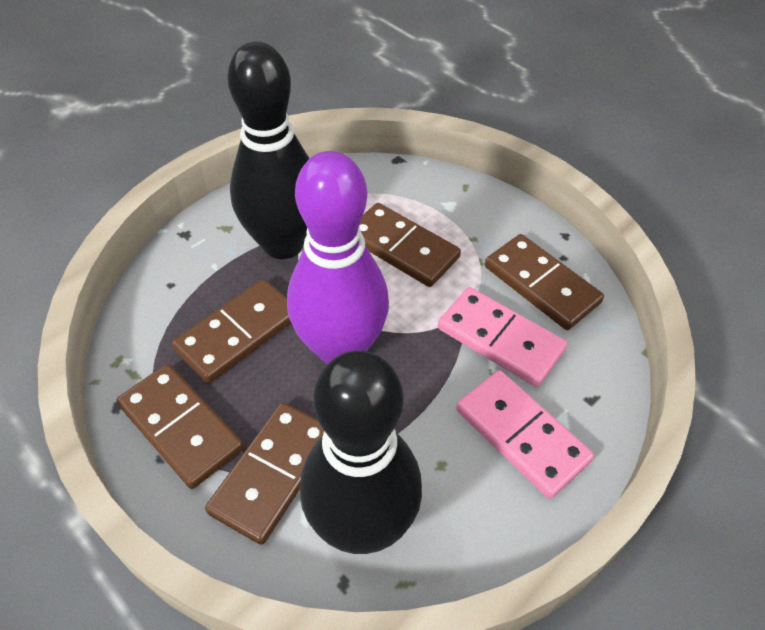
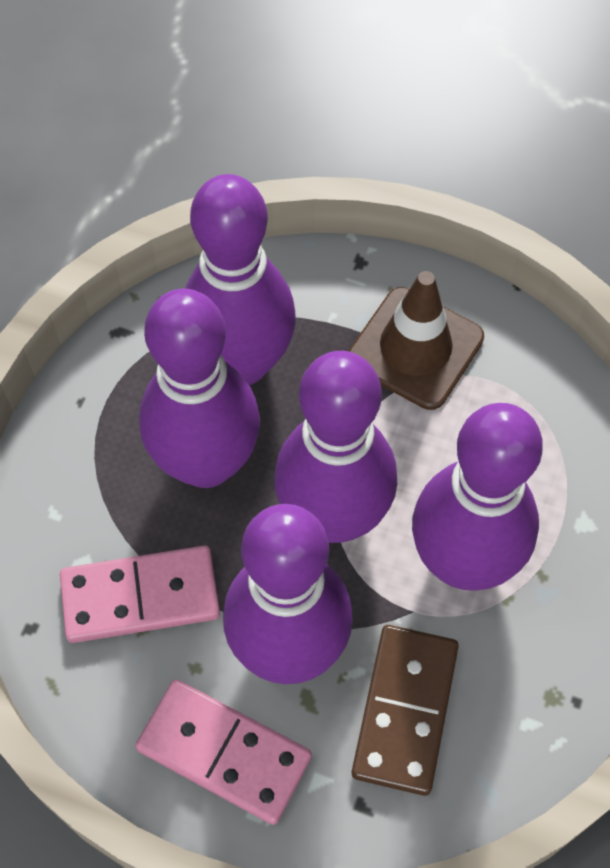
black bowling pin: [227,41,310,259] [300,351,422,554] = 2 -> none = 0
brown domino: [117,364,244,489] [172,279,291,383] [205,402,324,545] [359,203,461,287] [485,234,604,330] = 5 -> [352,625,459,796] = 1
brown traffic cone: none = 0 -> [349,271,484,410] = 1
purple bowling pin: [287,151,389,364] = 1 -> [139,288,260,488] [185,174,296,385] [223,504,353,684] [274,351,397,543] [412,403,543,591] = 5

